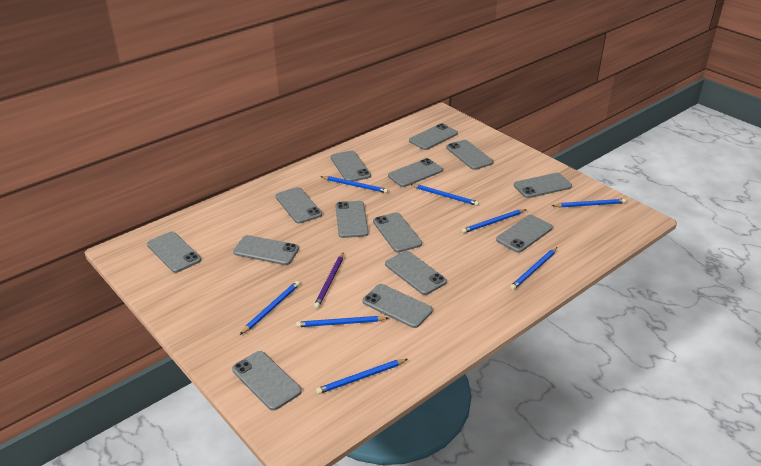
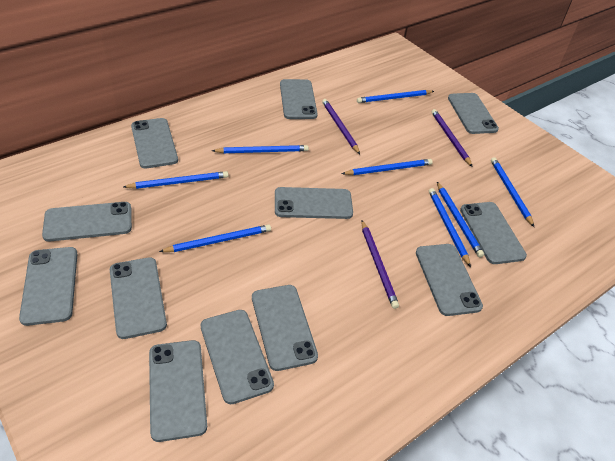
grey phone: [147,232,201,273] [232,351,302,411] [233,235,299,265] [275,187,322,224] [331,151,371,181] [335,201,369,238] [363,284,433,328] [373,212,422,253] [385,251,447,295] [388,158,443,187] [409,123,458,150] [446,140,493,170] [496,215,553,253] [514,173,572,198] = 14 -> [19,247,77,326] [42,202,132,242] [110,257,167,339] [131,118,178,169] [149,340,207,442] [200,310,274,404] [252,285,318,371] [275,187,353,219] [280,79,318,119] [416,244,483,316] [448,93,499,134] [460,202,527,264] = 12
purple pencil: [314,252,344,308] = 1 -> [322,99,360,154] [362,221,399,309] [432,109,472,167] = 3

